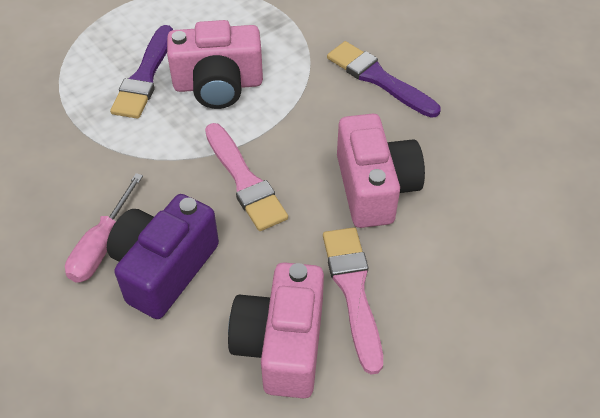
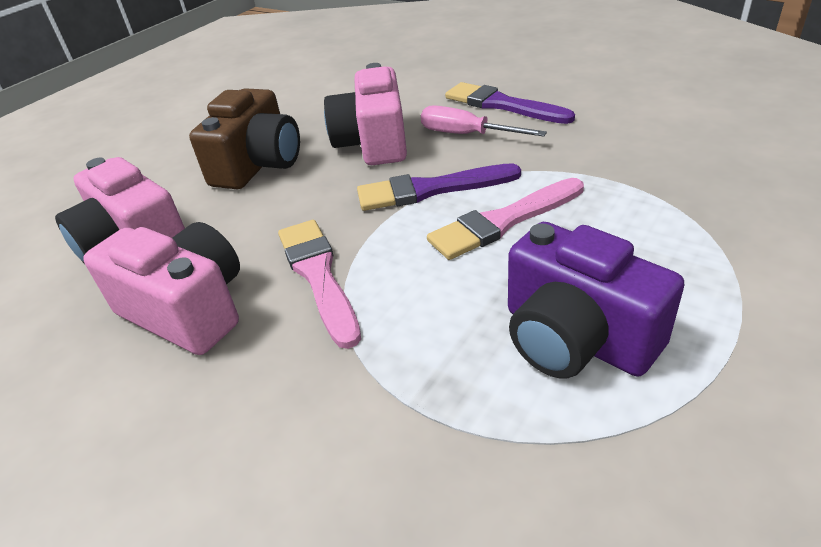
brown camera: none = 0 -> [189,88,300,189] = 1

